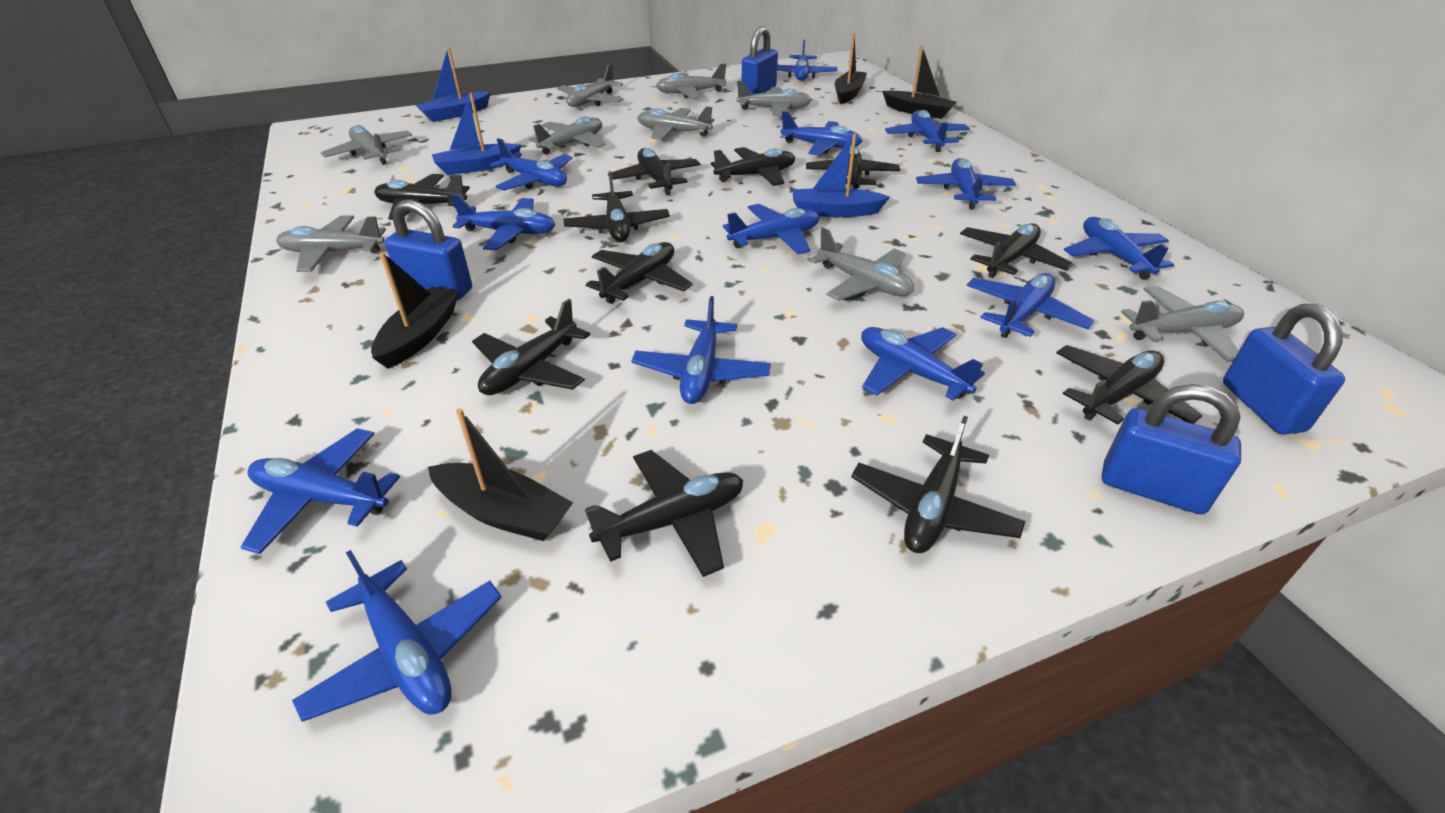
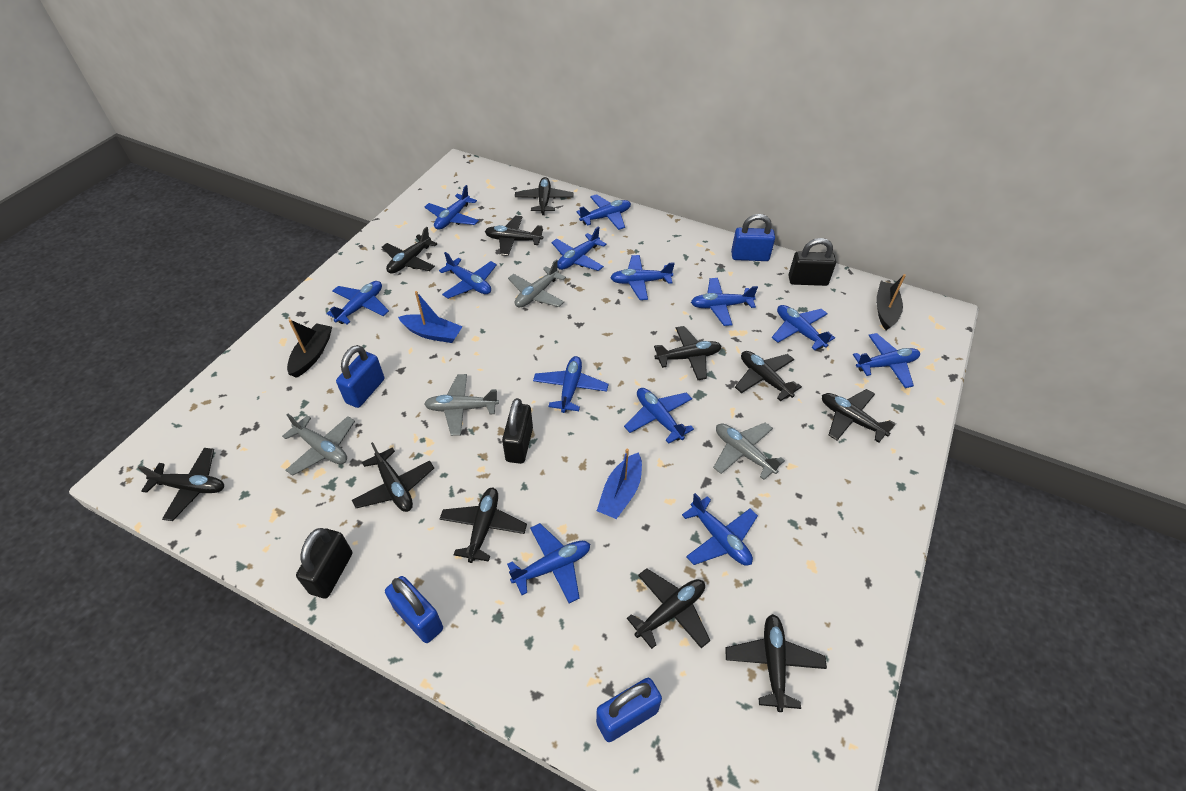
black boat: [371,252,459,369] [428,408,573,541] [835,33,867,104] [882,45,956,119] = 4 -> [287,319,332,378] [876,274,906,330] = 2
black padlock: none = 0 -> [296,528,352,599] [502,398,533,464] [788,238,836,286] = 3
blue boat: [416,47,491,122] [432,93,521,175] [792,133,890,217] = 3 -> [398,291,462,343] [597,449,642,519] = 2
grey plane: [276,215,386,272] [321,125,412,165] [529,116,606,155] [557,64,623,107] [638,107,714,140] [656,63,726,98] [737,81,812,116] [809,227,914,301] [1121,286,1244,362] = 9 -> [282,414,355,476] [424,374,499,436] [508,259,566,307] [713,422,785,480] = 4

